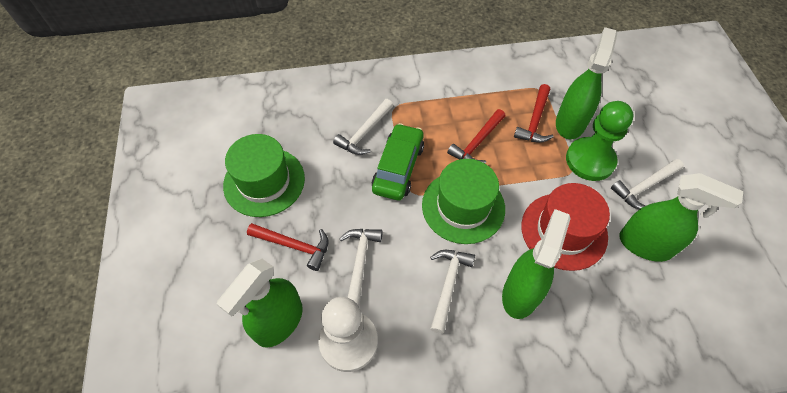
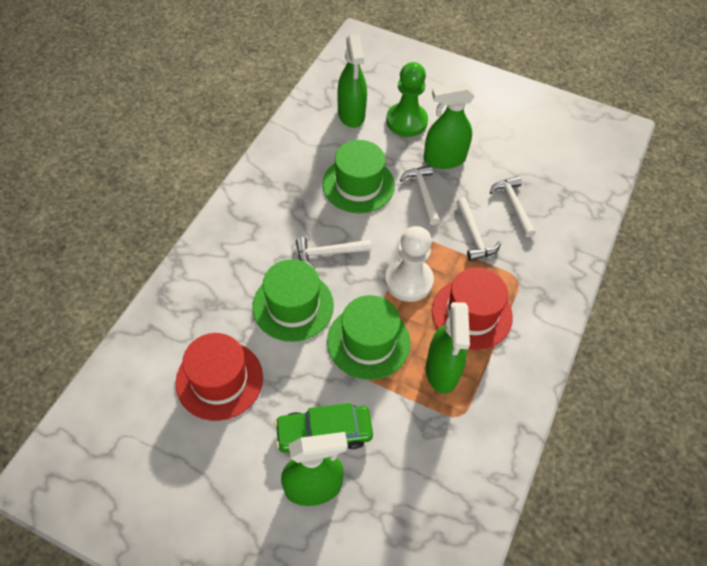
green hat: [223,134,305,217] [422,159,505,244] = 2 -> [252,259,334,342] [322,140,395,213] [327,295,410,380] = 3
red hammer: [247,223,328,271] [447,109,506,163] [514,84,553,143] = 3 -> none = 0
red hat: [521,183,610,271] = 1 -> [176,333,263,421] [432,268,513,350] = 2

